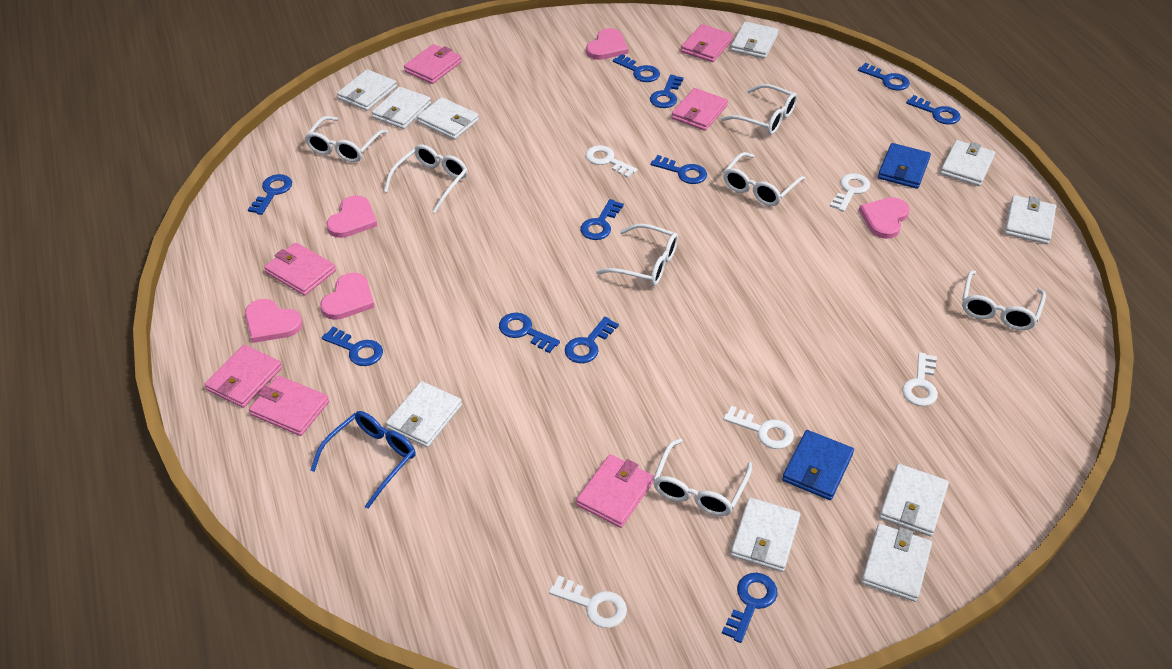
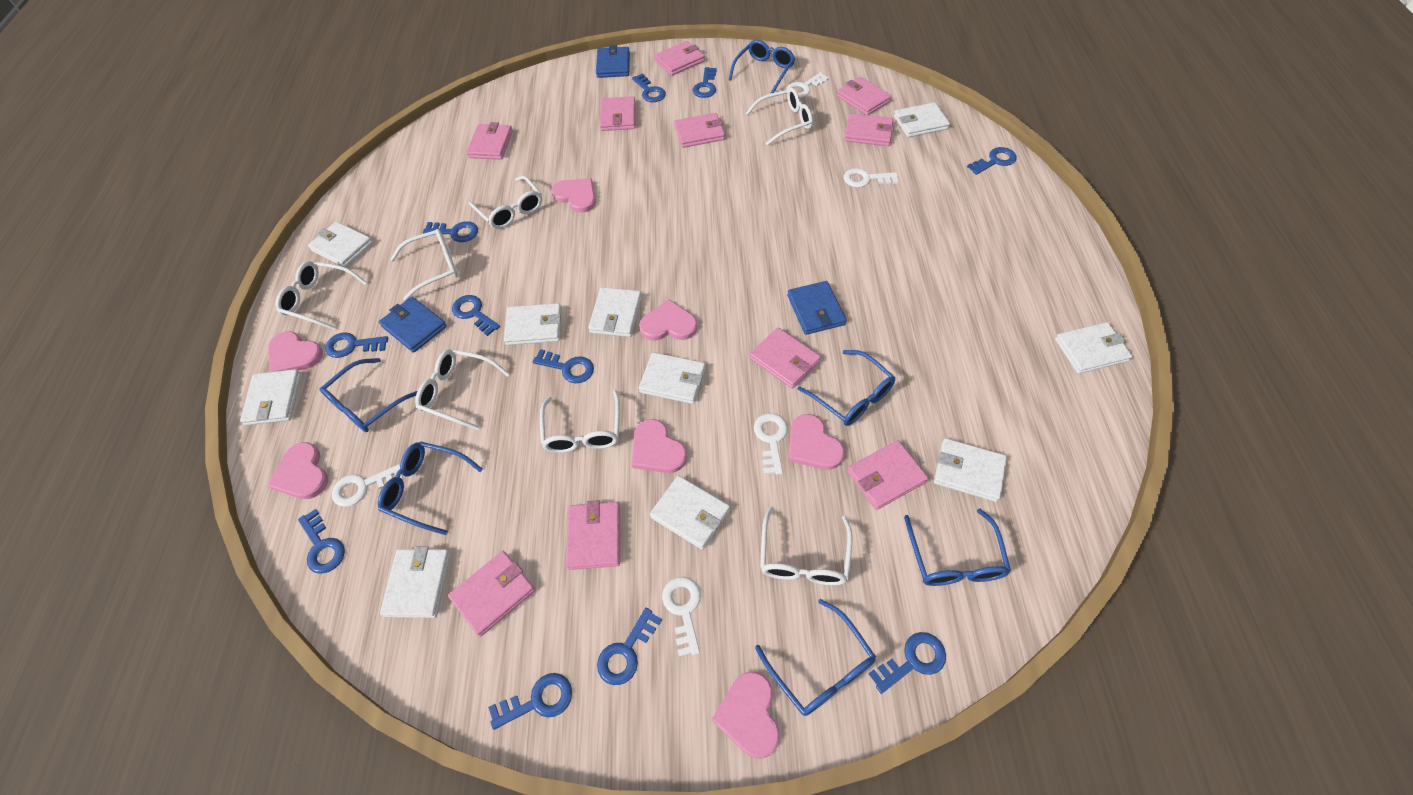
blue glasses: [310,411,415,509] = 1 -> [319,358,417,432] [378,442,483,535] [728,40,795,93] [755,599,876,716] [798,350,896,426] [904,509,1011,586] = 6
blue wallet: [782,430,854,500] [878,143,931,189] = 2 -> [379,297,447,353] [596,45,630,78] [787,281,846,335] = 3
pink heart: [245,299,303,343] [320,272,375,320] [326,195,377,238] [586,28,628,60] [859,197,910,239] = 5 -> [267,442,328,499] [268,331,323,372] [551,178,596,213] [631,419,687,473] [639,299,698,341] [712,671,780,759] [788,414,845,470] = 7
pink wallet: [205,345,282,408] [249,375,329,436] [264,242,336,296] [404,44,462,84] [576,454,654,528] [671,88,728,131] [681,24,733,62] = 7 -> [448,551,535,637] [466,122,513,159] [566,500,620,570] [600,96,636,131] [654,41,705,76] [674,113,725,148] [750,328,821,389] [837,77,892,115] [844,113,894,146] [847,440,928,510] = 10

